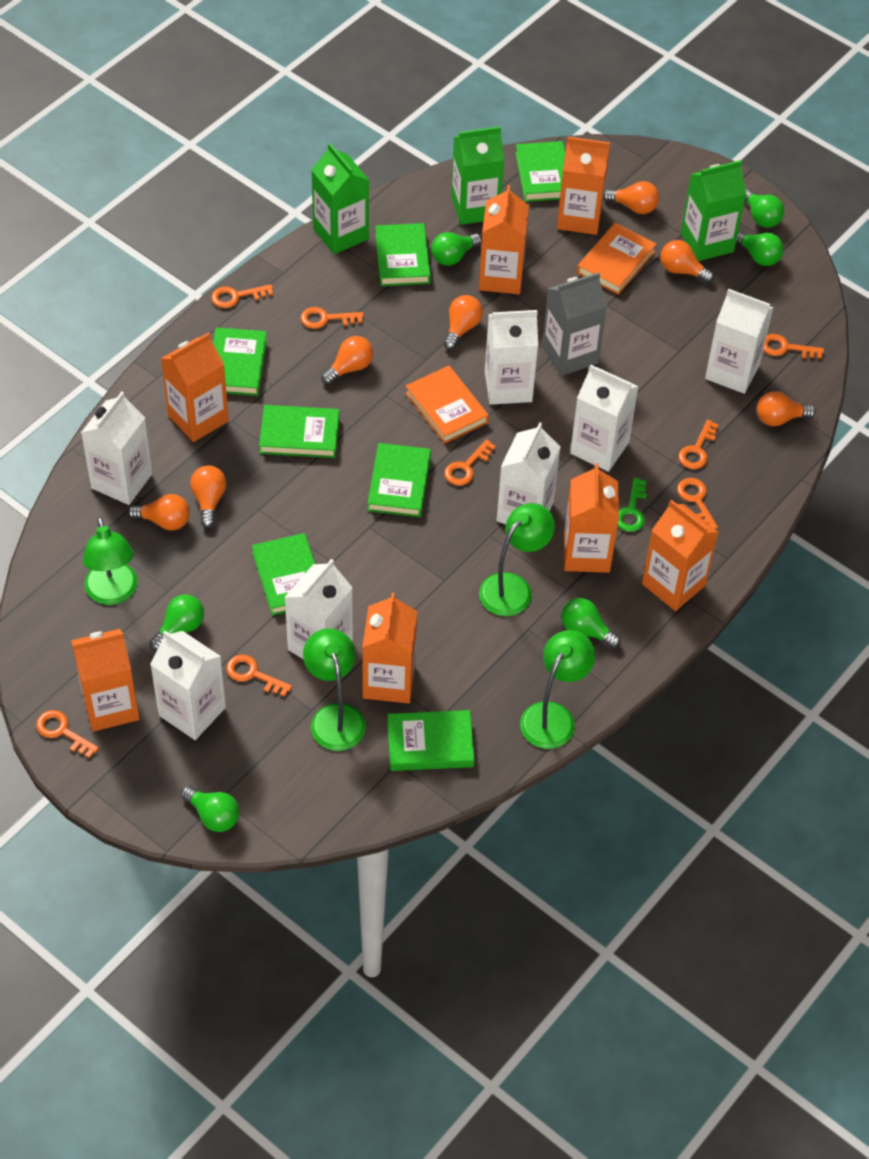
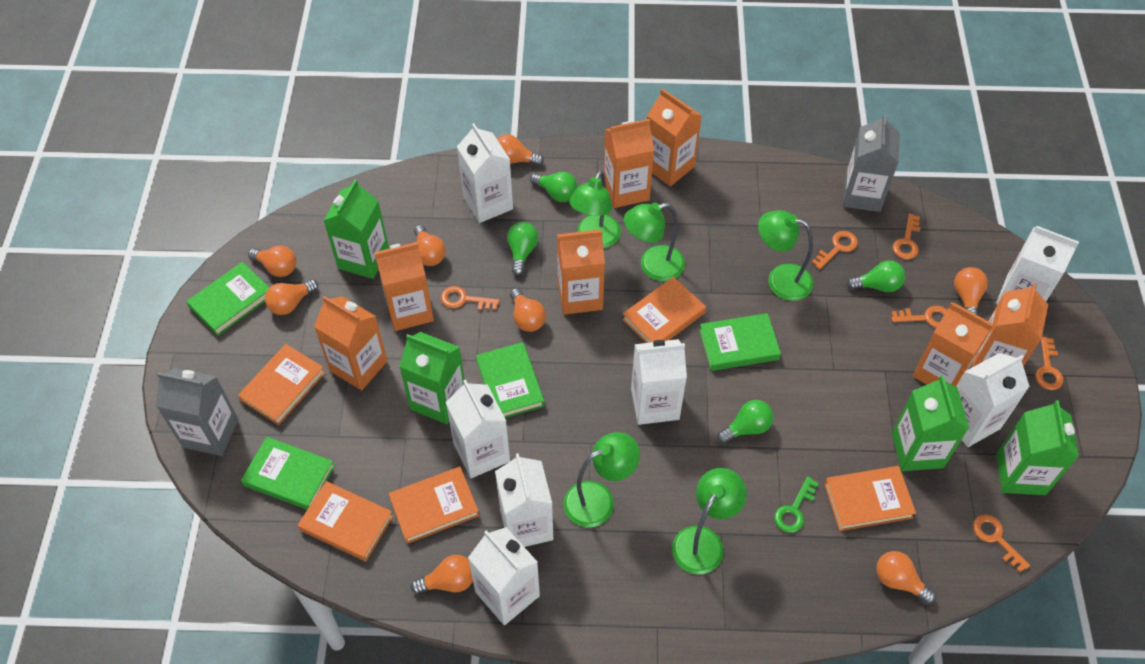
green book: [213,327,267,396] [252,533,315,616] [259,405,339,458] [368,443,431,517] [375,223,431,286] [387,710,475,771] [515,141,565,202] = 7 -> [186,262,269,336] [241,437,335,510] [476,342,545,418] [699,313,781,371] = 4
green carton: [311,143,369,254] [451,126,504,225] [681,160,747,261] = 3 -> [323,179,389,279] [399,332,465,424] [892,375,969,471] [996,400,1079,495] = 4
green lamp: [83,516,138,605] [303,628,366,751] [479,503,555,616] [520,630,595,749] = 4 -> [563,432,640,528] [569,170,621,249] [624,202,685,281] [672,468,747,575] [758,210,813,301] = 5
green light bulb: [149,594,204,651] [181,786,239,832] [432,232,482,266] [561,598,621,648] [736,231,784,266] [745,189,784,228] = 6 -> [507,222,538,276] [530,172,578,202] [717,400,774,444] [847,261,905,292] = 4
grey carton: [542,272,607,376] = 1 -> [156,368,238,456] [842,114,900,212] = 2
orange book: [405,366,489,444] [577,223,656,295] = 2 -> [238,344,325,425] [298,481,393,562] [389,467,479,544] [622,277,706,343] [824,466,916,531] = 5
orange key: [36,710,99,758] [211,284,273,308] [226,654,292,697] [300,307,364,329] [444,439,496,486] [677,478,718,529] [678,420,719,469] [763,334,824,359] = 8 -> [441,286,500,310] [812,231,858,269] [891,306,947,328] [893,214,920,259] [973,515,1030,573] [1035,337,1063,390] = 6
orange light bulb: [128,494,190,530] [190,465,226,528] [321,336,373,385] [443,295,483,350] [603,181,659,214] [660,240,714,283] [757,391,816,426] = 7 -> [248,245,296,277] [265,279,318,315] [411,555,473,594] [414,225,446,266] [497,134,544,166] [510,288,546,332] [876,551,936,604] [954,267,988,315] = 8

